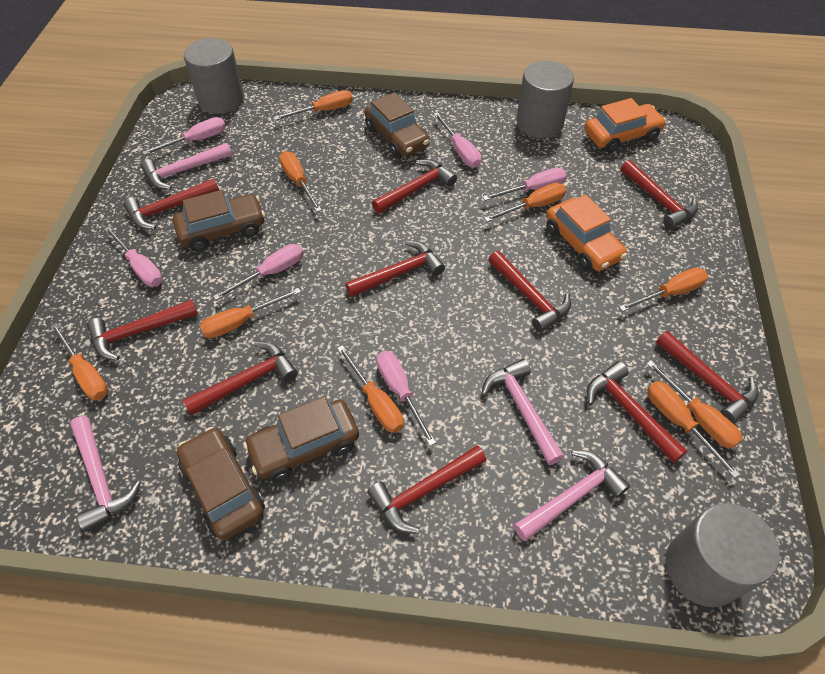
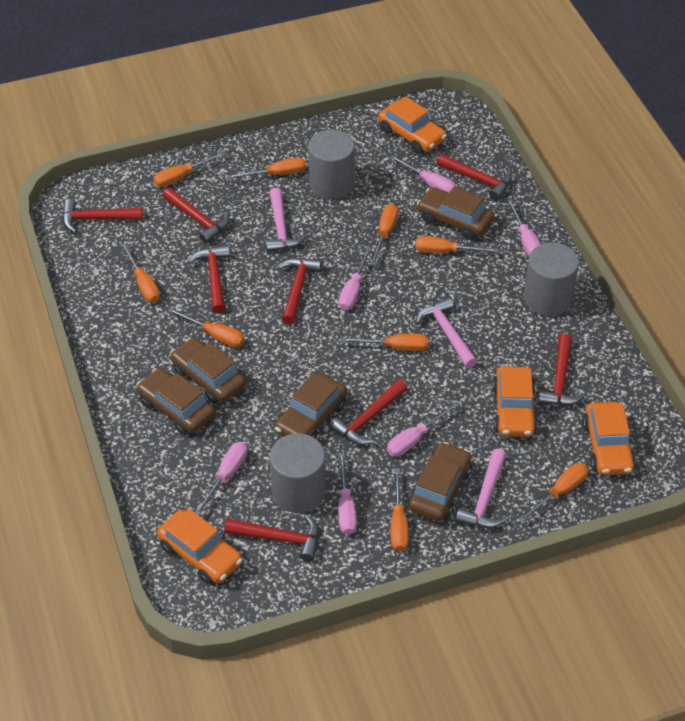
brown car: [173,190,265,251] [177,427,265,540] [243,397,359,482] [364,92,430,158] = 4 -> [136,368,215,435] [170,338,246,404] [275,373,347,439] [408,442,472,521] [417,186,494,240] = 5
orange car: [546,195,627,271] [585,98,666,153] = 2 -> [157,508,243,585] [378,96,447,154] [493,366,538,437] [582,402,636,475] = 4
pink hammer: [70,416,141,532] [141,143,232,190] [482,359,564,465] [514,450,630,541] = 4 -> [266,188,307,252] [416,297,477,368] [456,449,507,528] = 3
red hammer: [87,299,198,361] [123,179,219,230] [183,342,298,416] [345,241,445,297] [367,445,487,534] [372,159,457,214] [488,251,571,332] [587,361,687,463] [621,160,698,229] [656,331,759,424] = 10 -> [62,199,143,233] [162,188,230,244] [188,245,230,314] [224,515,319,561] [278,258,322,325] [329,379,407,445] [436,154,512,201] [538,333,585,406] = 8

